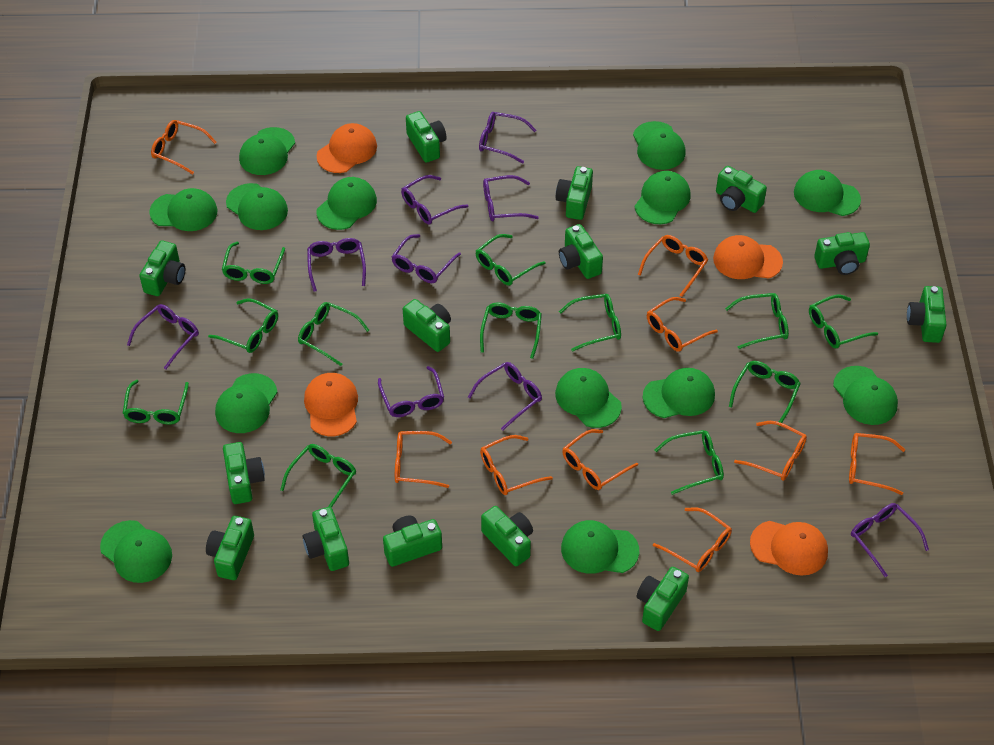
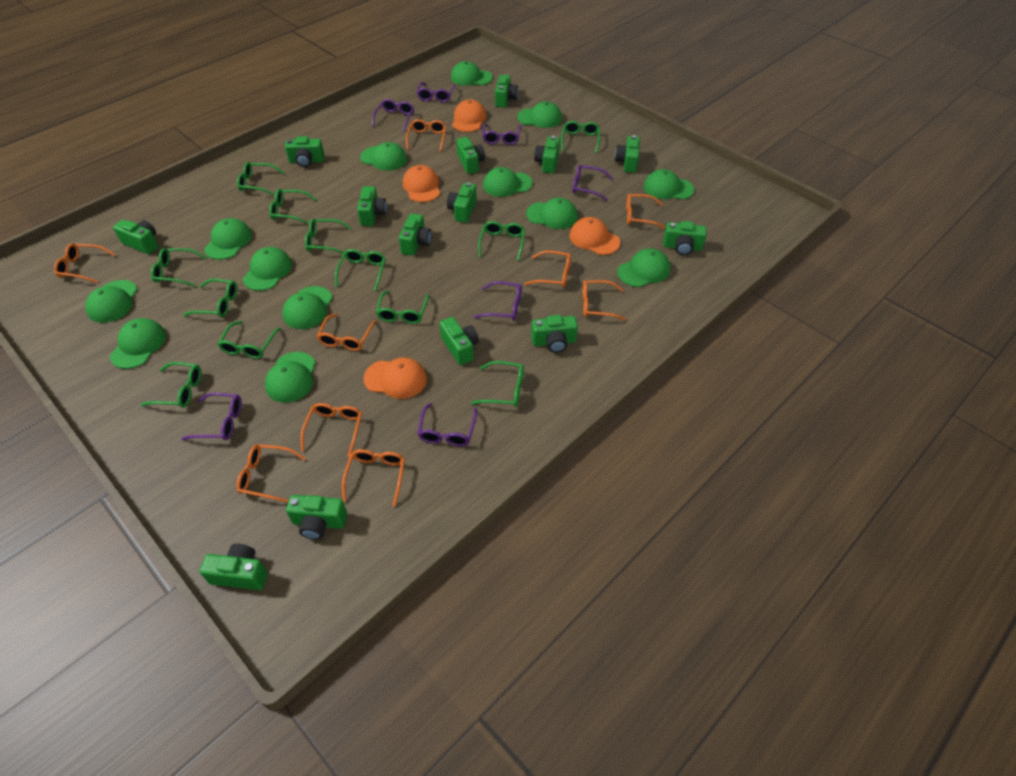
purple glasses: [127,304,199,370] [307,238,366,292] [378,366,444,417] [392,234,461,283] [401,175,469,224] [468,362,542,431] [479,112,536,164] [483,175,539,221] [851,503,929,577] = 9 -> [181,393,242,440] [372,99,414,132] [417,82,455,102] [417,403,477,447] [474,281,522,321] [482,124,521,145] [572,164,613,201] = 7

